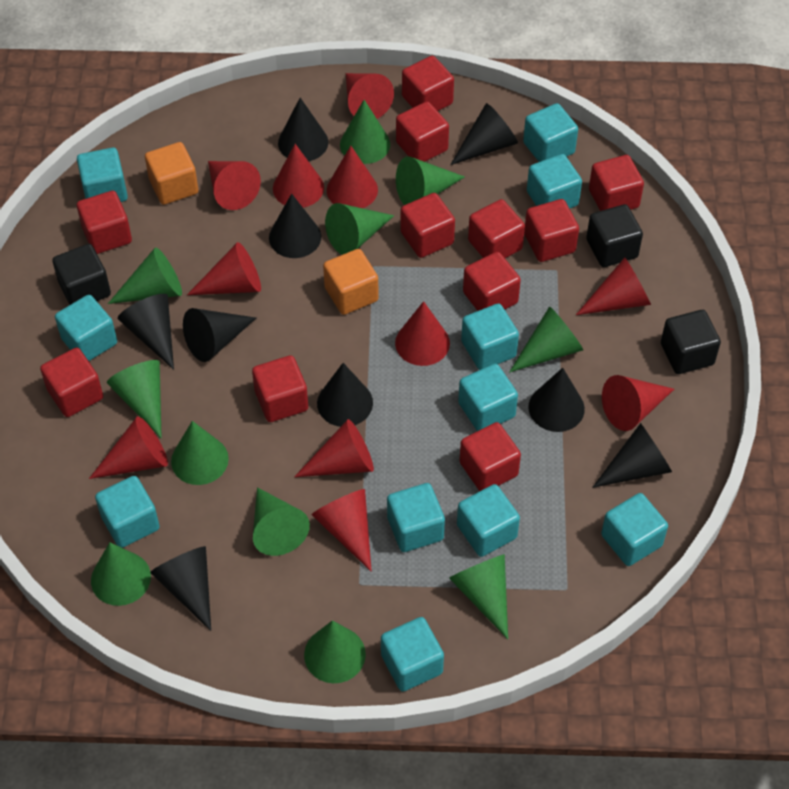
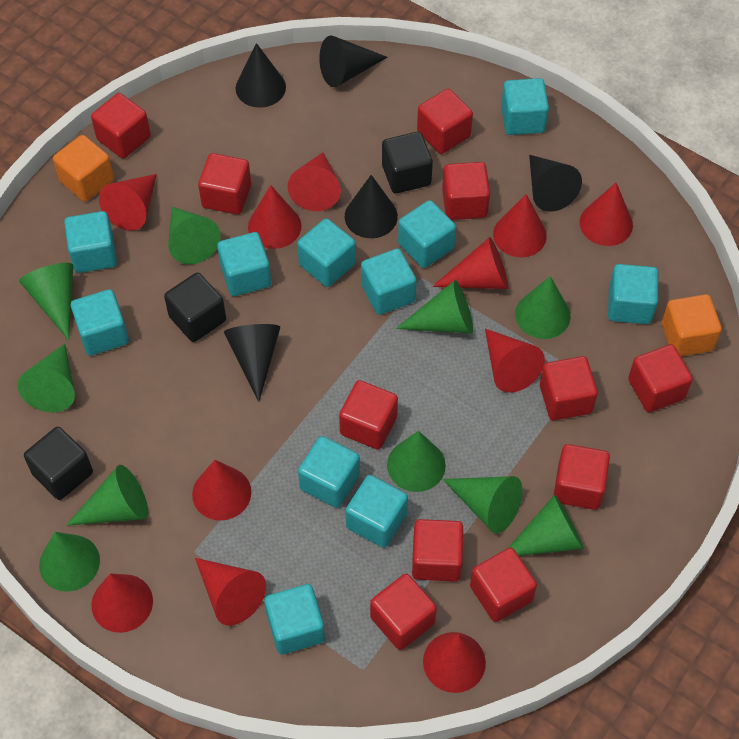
black cone: [118,294,174,370] [150,546,211,631] [183,308,256,362] [269,194,321,258] [278,98,328,161] [317,363,373,427] [450,103,518,165] [528,368,585,432] [592,423,672,488] = 9 -> [224,324,280,402] [235,43,286,108] [319,35,388,87] [345,175,398,238] [529,155,582,212] = 5
green cone: [91,542,151,606] [107,360,162,438] [108,248,182,304] [171,421,229,485] [253,487,310,556] [304,620,366,683] [325,203,394,255] [340,100,390,164] [396,156,465,205] [449,554,508,639] [510,306,583,372] = 11 -> [17,344,75,412] [19,263,73,340] [39,532,100,592] [66,465,148,526] [168,207,220,264] [387,431,446,492] [396,280,473,334] [443,476,522,533] [508,495,584,556] [515,276,570,339] = 10

